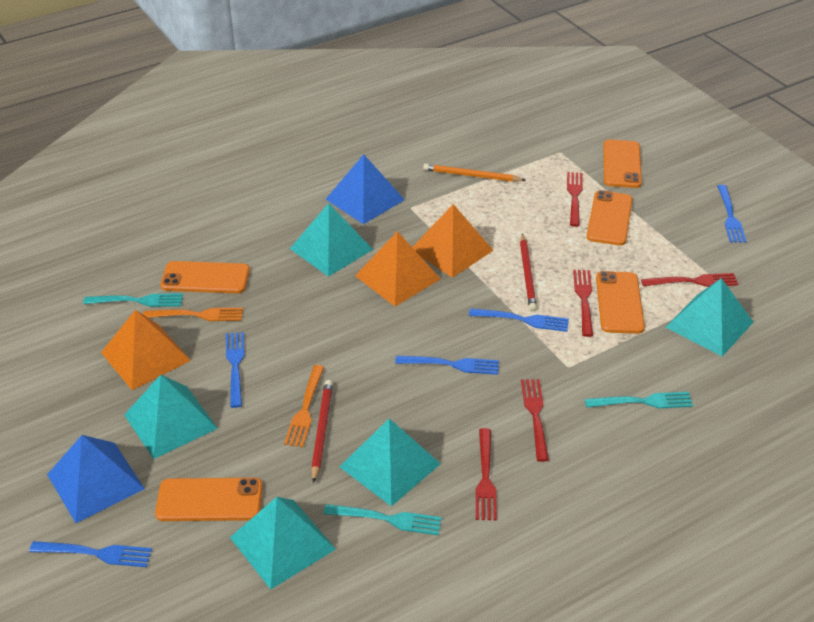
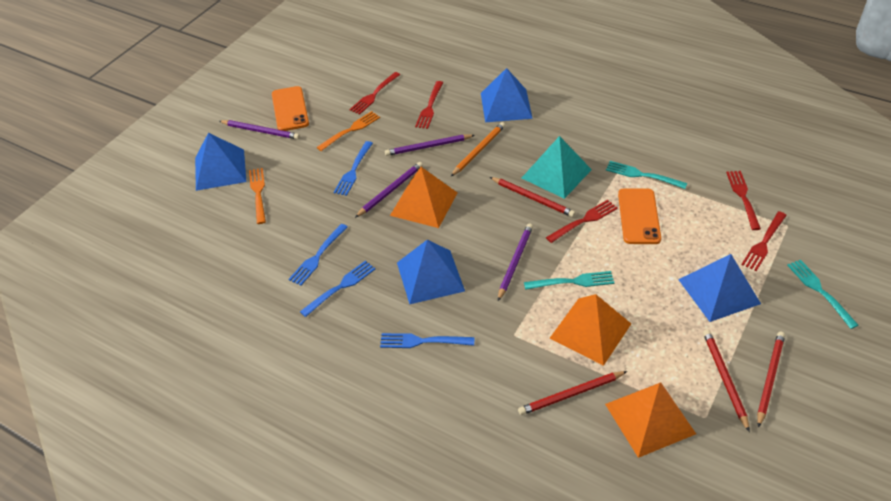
blue fork: [29,541,152,567] [226,332,245,408] [395,356,499,375] [469,308,569,332] [717,185,747,243] = 5 -> [288,224,348,286] [300,260,376,317] [334,141,373,196] [380,333,475,348] = 4
blue pyramid: [47,435,145,523] [326,154,405,224] = 2 -> [195,133,246,191] [397,240,465,304] [481,68,533,122] [678,254,761,322] = 4
orange phone: [155,478,263,521] [160,261,250,293] [586,190,633,246] [596,271,645,334] [603,140,642,188] = 5 -> [272,86,309,131] [618,188,661,244] = 2
purple pencil: none = 0 -> [219,120,300,140] [355,162,423,218] [385,135,475,156] [498,223,533,301] = 4
red pencil: [311,380,333,483] [520,234,537,311] = 2 -> [490,177,575,217] [518,371,627,415] [703,329,750,432] [757,331,785,428] = 4
turquoise pyramid: [124,375,218,459] [230,497,336,589] [290,203,373,277] [339,418,441,506] [666,278,753,357] = 5 -> [522,136,592,199] = 1

